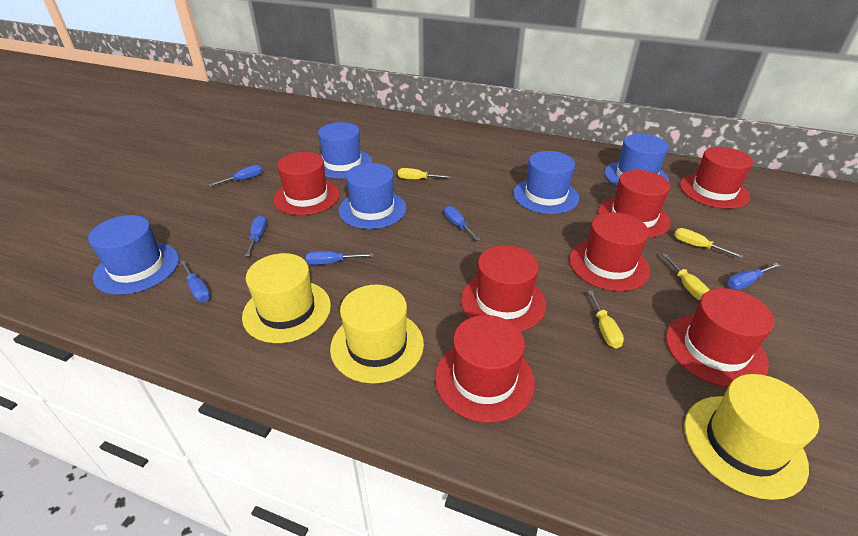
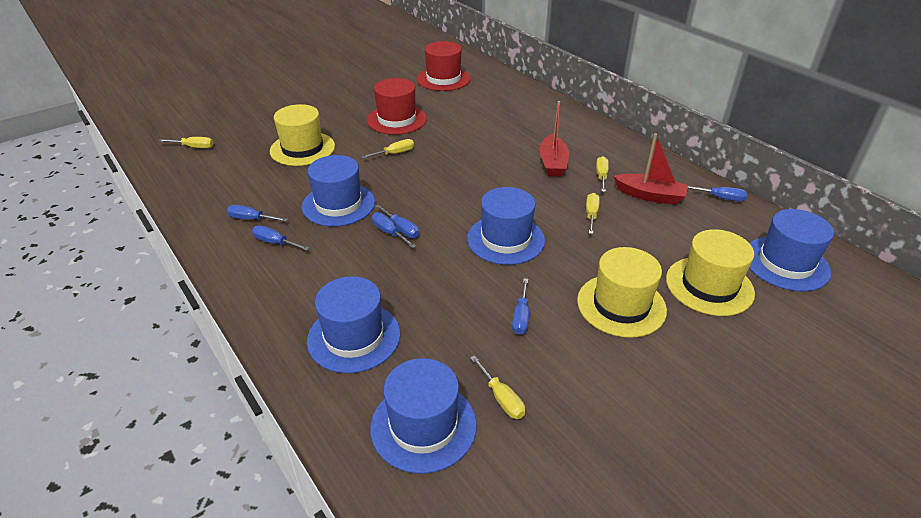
red boat: none = 0 -> [539,101,569,177] [613,133,688,205] = 2
red hat: [273,152,340,215] [435,315,535,423] [461,245,547,332] [569,212,651,291] [598,170,671,238] [666,288,775,387] [680,147,753,209] = 7 -> [367,78,427,135] [417,41,471,91] = 2
yellow screwdriver: [398,168,451,179] [588,290,624,349] [662,253,710,300] [674,228,743,258] = 4 -> [159,137,213,148] [361,139,414,159] [470,355,525,419] [586,193,600,234] [596,156,609,192] = 5

